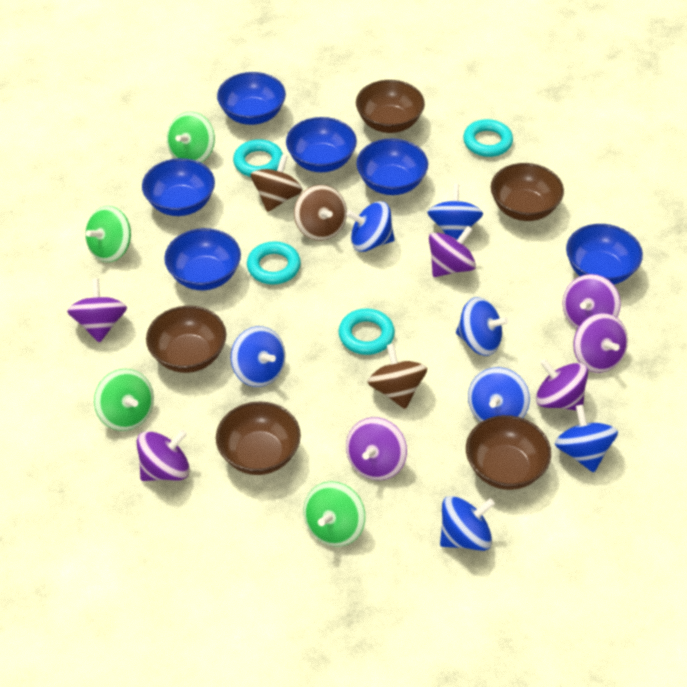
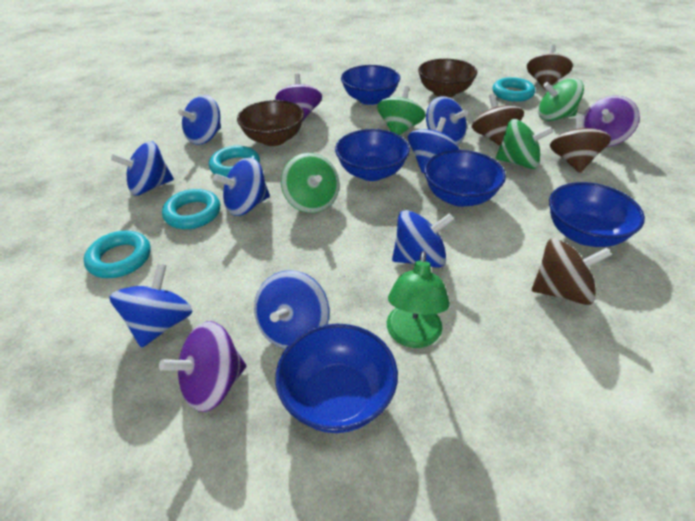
blue bowl: [142,158,215,216] [164,228,241,290] [217,72,286,125] [286,117,357,172] [356,138,428,195] [566,224,643,285] = 6 -> [275,324,398,433] [335,129,410,181] [341,65,400,105] [424,150,506,207] [549,182,645,247] = 5
blue spinning top: [231,326,286,387] [346,201,395,252] [427,184,483,239] [440,496,495,551] [456,297,509,356] [468,367,530,422] [555,405,618,473] = 7 -> [109,263,193,348] [111,141,174,195] [178,95,221,145] [213,157,270,216] [254,270,329,349] [392,210,454,268] [408,117,460,173] [426,96,468,145] = 8
brown bowl: [146,306,226,373] [216,401,301,475] [356,80,425,133] [466,415,551,490] [491,163,564,221] = 5 -> [237,100,304,146] [418,59,477,98] = 2
brown spinning top: [250,154,303,212] [294,185,347,241] [367,344,427,409] = 3 -> [472,94,524,146] [527,44,573,90] [532,238,612,305] [550,114,611,173] = 4
green lamp: none = 0 -> [387,251,450,348] = 1
purple spinning top: [67,279,127,343] [137,430,190,481] [346,417,407,480] [429,226,476,277] [536,359,588,411] [562,274,621,329] [573,313,628,373] = 7 -> [159,321,246,412] [275,74,322,122] [583,96,640,147] = 3

